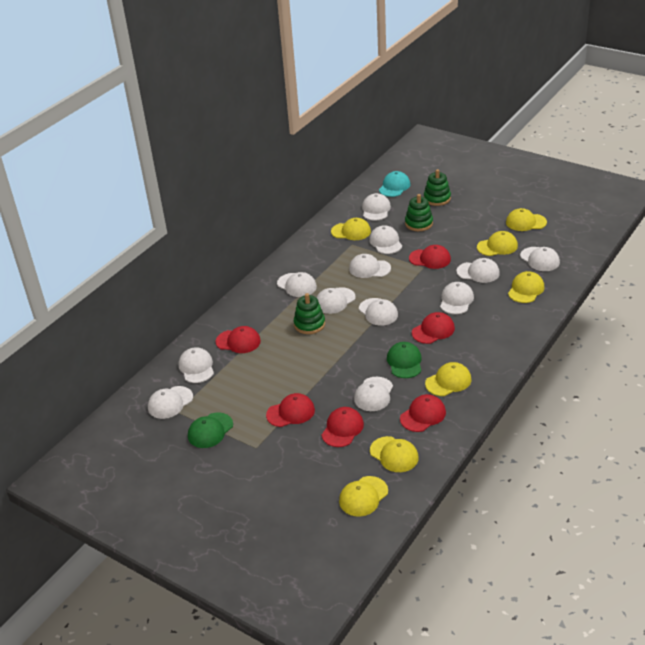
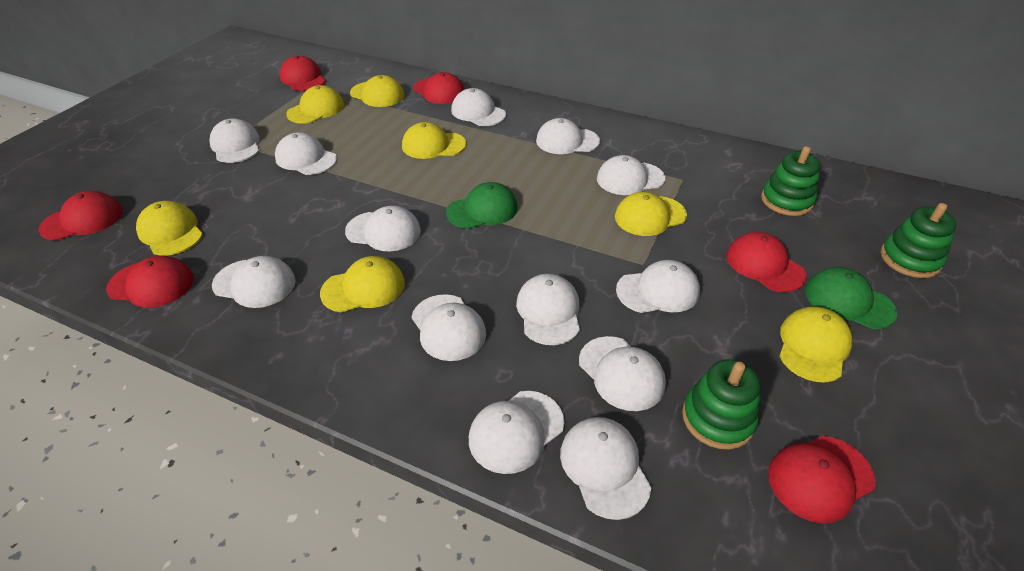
turquoise cap: [379,171,410,197] = 1 -> none = 0
white cap: [148,386,193,419] [179,347,214,383] [277,272,317,297] [316,287,356,314] [349,254,391,278] [354,377,393,411] [359,298,398,326] [362,193,391,221] [369,225,402,254] [440,282,474,314] [457,258,500,283] [520,247,560,271] = 12 -> [209,118,260,163] [212,256,296,308] [275,132,337,175] [345,206,421,251] [412,294,486,361] [451,88,506,126] [469,391,564,474] [516,274,580,345] [536,118,600,154] [560,417,651,520] [579,336,666,411] [597,155,665,195] [616,260,700,313] = 13

